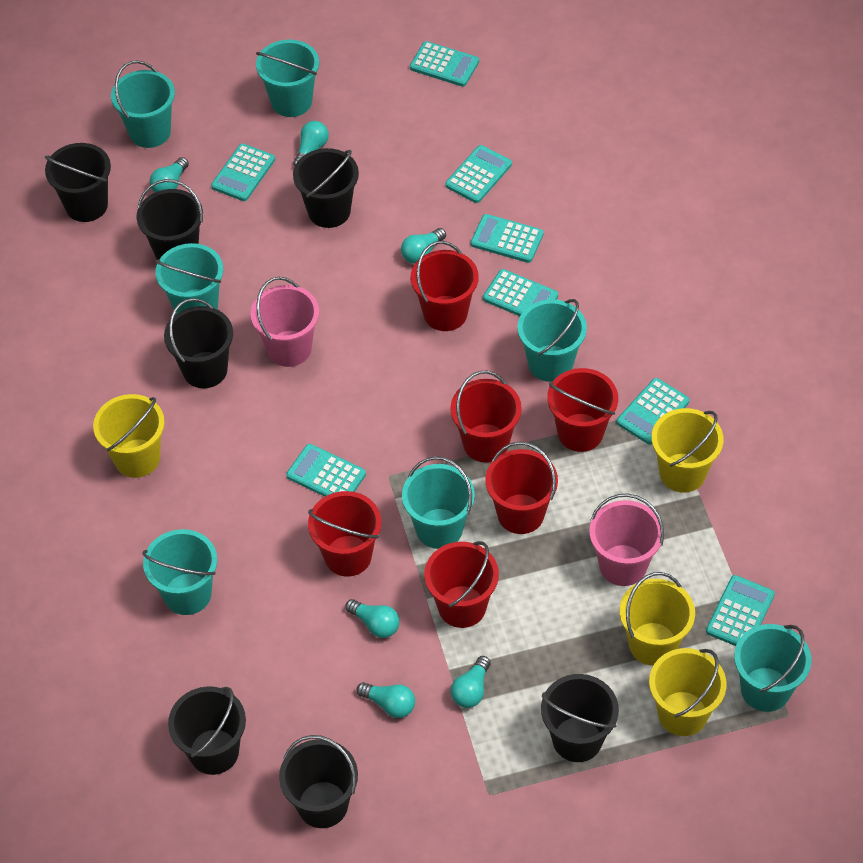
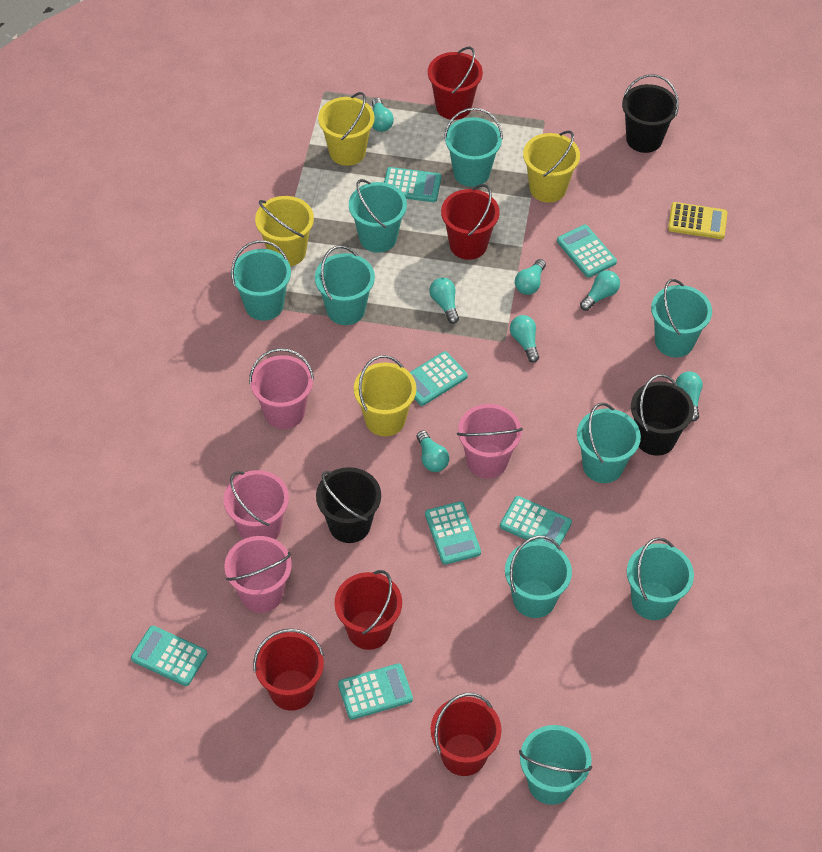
black bucket: [45,143,111,222] [136,179,203,259] [164,298,233,388] [168,686,246,775] [279,735,358,828] [293,148,359,228] [541,674,619,762] = 7 -> [316,467,381,543] [622,74,679,153] [631,374,694,456] = 3
pink bucket: [250,277,319,367] [589,493,664,586] = 2 -> [223,470,289,540] [224,536,292,613] [249,348,314,429] [457,404,523,478] = 4
red bucket: [308,491,381,577] [411,241,479,331] [424,541,499,628] [450,371,522,462] [485,441,558,534] [547,368,618,452] = 6 -> [253,628,324,711] [334,570,402,650] [428,46,483,120] [431,693,502,776] [441,184,500,260] = 5
turquoise bucket: [111,60,175,148] [142,529,217,615] [155,243,223,314] [256,40,319,117] [402,456,475,549] [517,299,587,382] [734,624,811,712] = 7 -> [231,240,291,321] [315,246,375,325] [349,179,407,253] [444,108,503,187] [505,535,572,618] [519,725,592,805] [577,403,641,483] [627,537,694,620] [651,279,712,357] = 9
turquoise calculator: [211,143,275,201] [286,444,366,497] [410,41,479,87] [445,145,512,203] [471,214,544,263] [483,269,558,316] [617,378,689,445] [706,575,775,646] = 8 -> [131,626,207,686] [338,663,413,720] [384,167,441,202] [410,351,468,406] [425,501,481,565] [500,496,572,546] [557,225,617,278] = 7
turquoise light bulb: [150,157,189,192] [293,121,329,166] [345,599,399,638] [356,682,415,718] [401,228,446,264] [451,656,491,708] = 6 -> [372,98,394,132] [417,431,449,472] [430,277,459,324] [510,315,539,363] [515,259,546,295] [580,270,620,311] [676,371,703,422] = 7
yellow calculator: none = 0 -> [668,202,728,239] = 1

